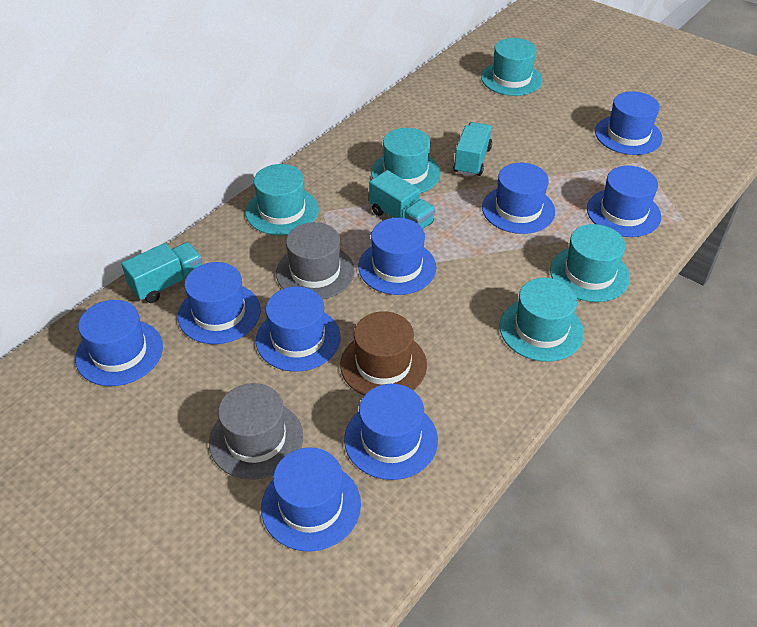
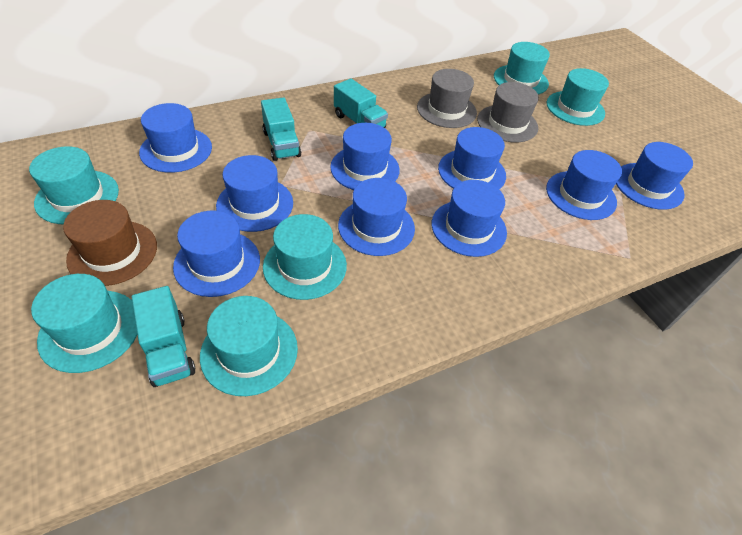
turquoise hat: [246,164,319,235] [371,128,441,193] [481,38,542,96] [500,278,584,362] [550,224,630,302] = 5 -> [29,146,119,224] [31,274,137,373] [200,296,298,396] [263,214,347,300] [494,42,550,95] [547,68,609,126] = 6

